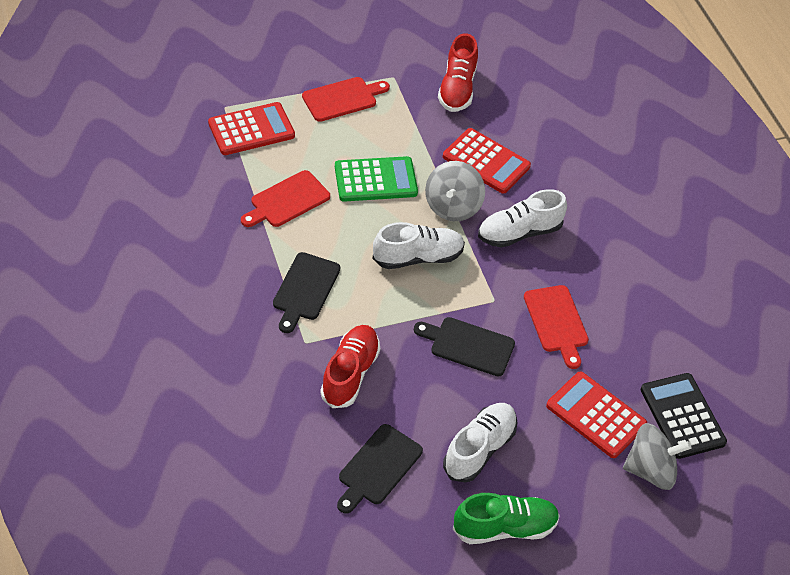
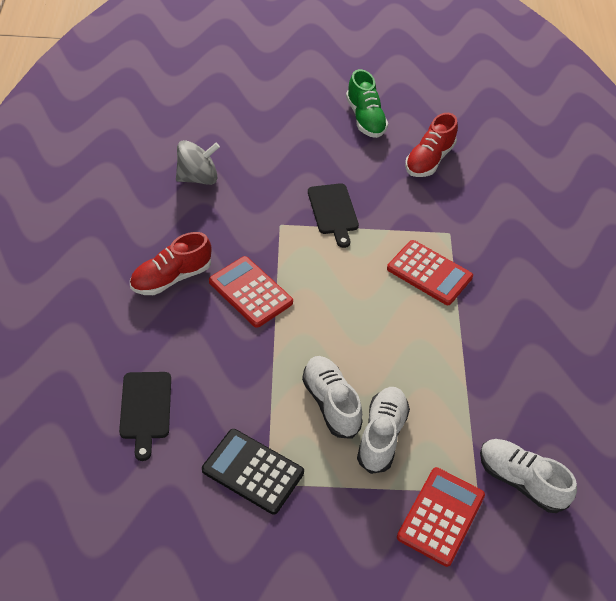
black cutting board: [273,252,340,333] [337,424,423,514] [414,317,515,376] = 3 -> [119,372,171,461] [308,183,359,248] = 2
green calculator: [335,156,418,202] = 1 -> none = 0
grey spinning top: [425,161,485,221] [623,423,692,490] = 2 -> [176,140,220,185] = 1
red cutting board: [241,170,330,227] [302,77,390,122] [524,285,589,369] = 3 -> none = 0

